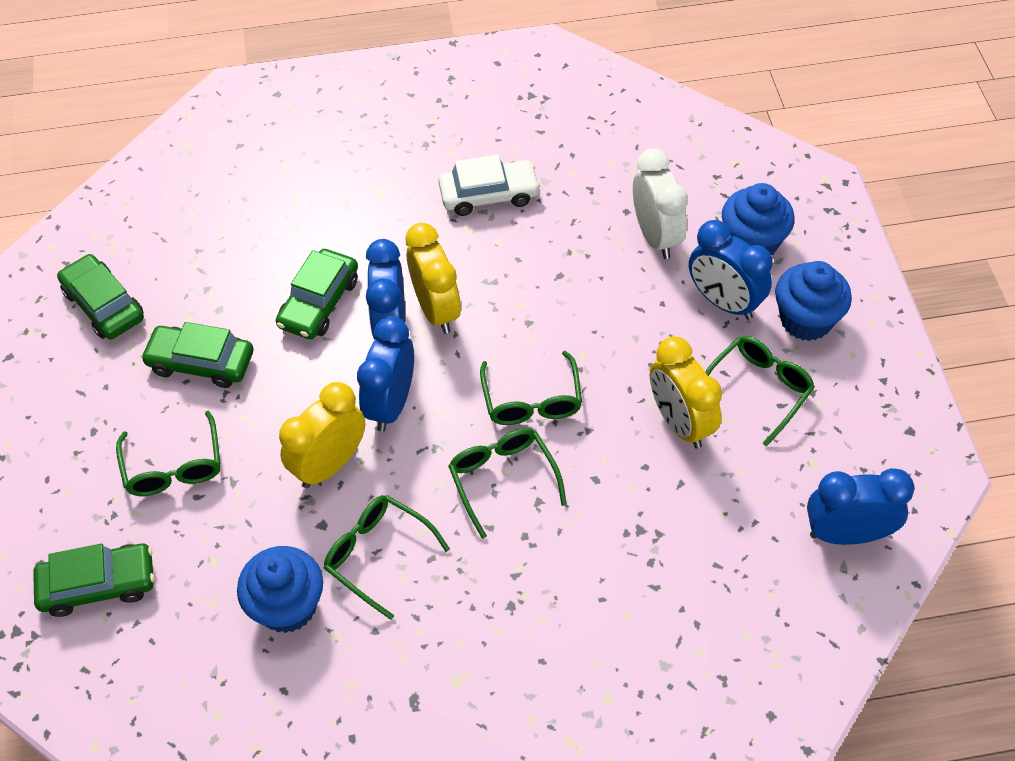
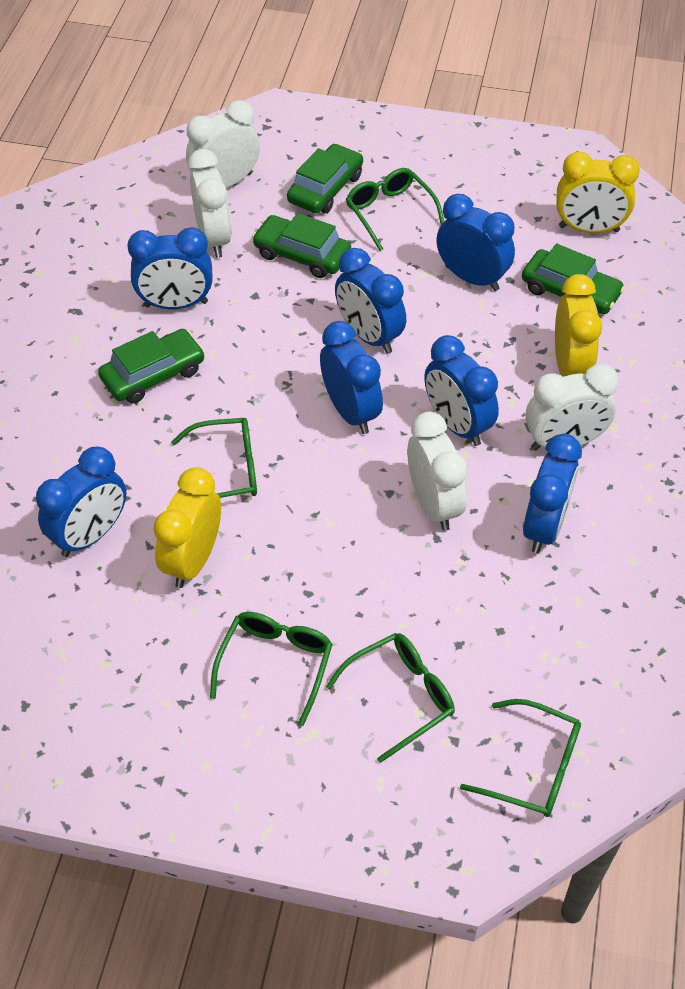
blue clock: [357,316,414,432] [366,239,406,340] [689,220,773,320] [807,468,915,545] = 4 -> [36,447,127,557] [127,227,212,309] [320,321,383,434] [335,248,406,354] [424,335,499,446] [436,194,515,291] [523,434,582,553] = 7
blue cupcake: [237,546,323,633] [722,183,795,255] [775,261,852,341] = 3 -> none = 0
white car: [438,155,540,216] = 1 -> none = 0
white clock: [633,149,688,259] = 1 -> [186,100,260,188] [188,149,231,258] [407,412,468,531] [525,364,619,451] = 4

